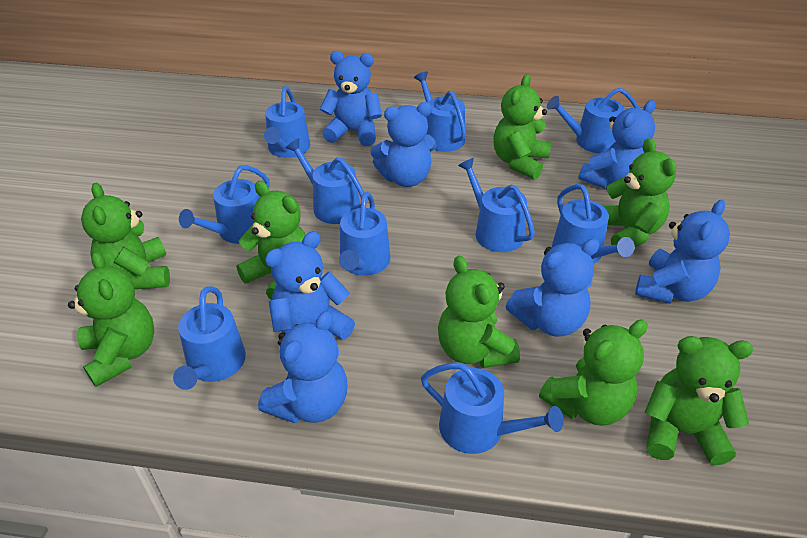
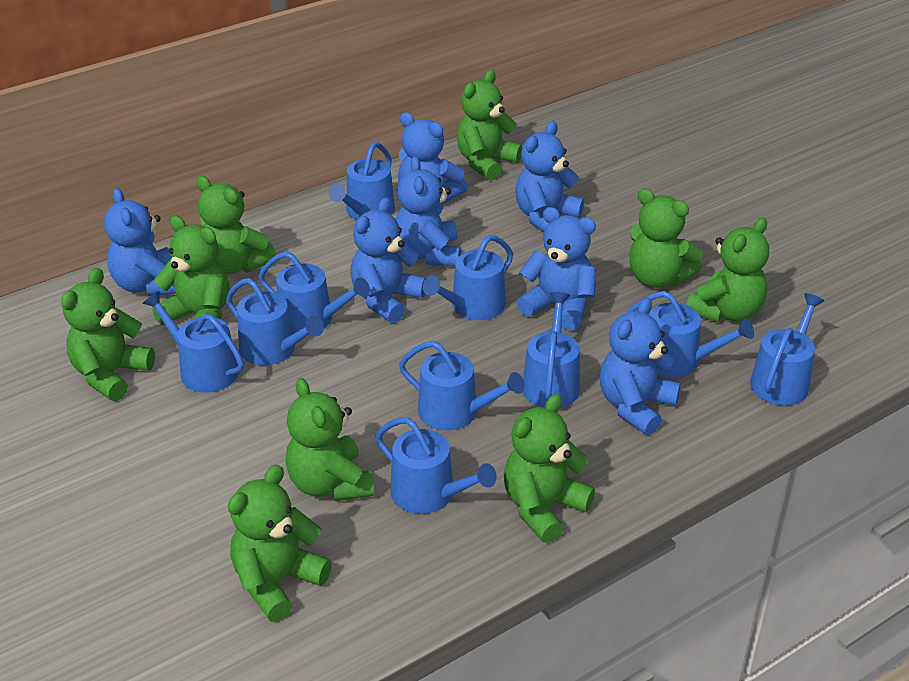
green teddy bear: [68,252,154,387] [81,183,170,289] [236,181,306,300] [438,256,520,368] [493,74,551,180] [539,319,647,426] [603,138,677,247] [645,336,753,466] = 8 -> [61,268,155,401] [152,216,229,325] [196,176,276,274] [228,465,332,622] [286,378,374,501] [457,70,522,180] [504,394,595,543] [629,189,703,288] [687,217,769,322] = 9

